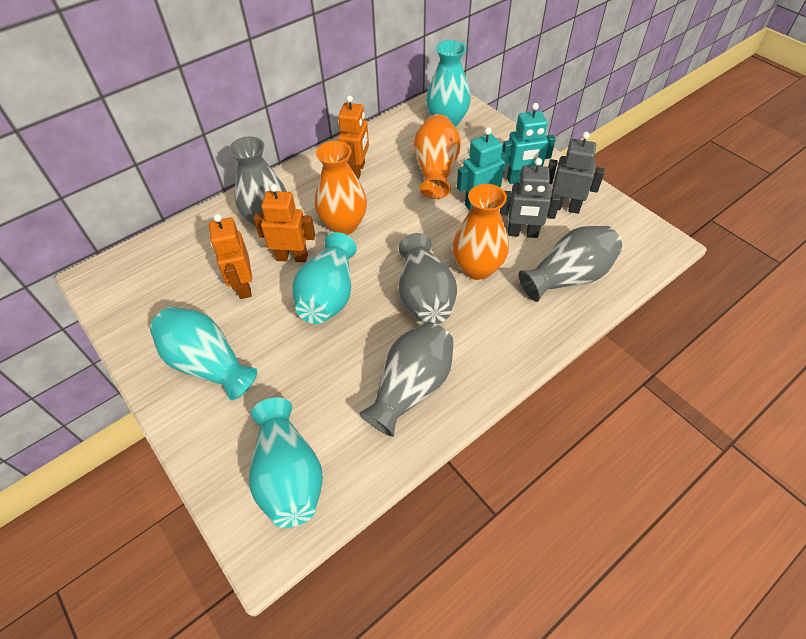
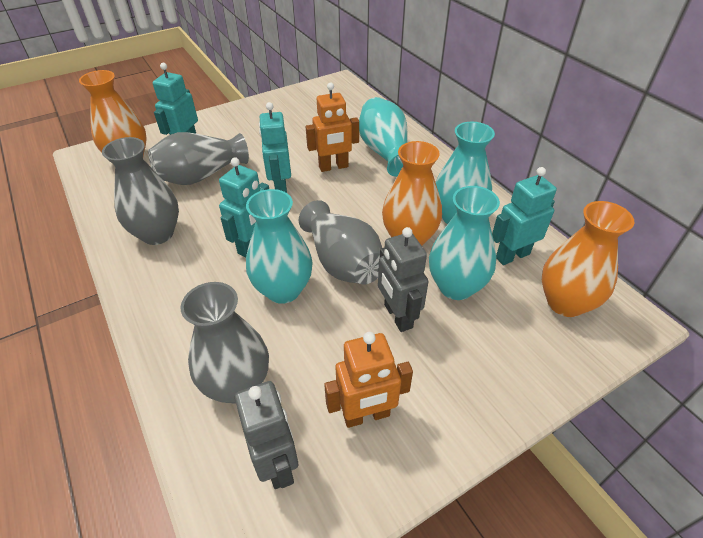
orange robot: [209,214,252,299] [253,184,315,262] [338,95,369,180] = 3 -> [306,83,359,172] [324,332,413,428] = 2
turquoise robot: [457,127,507,210] [502,103,556,184] = 2 -> [153,63,198,135] [219,157,269,257] [259,102,291,193] [492,167,557,265] = 4

